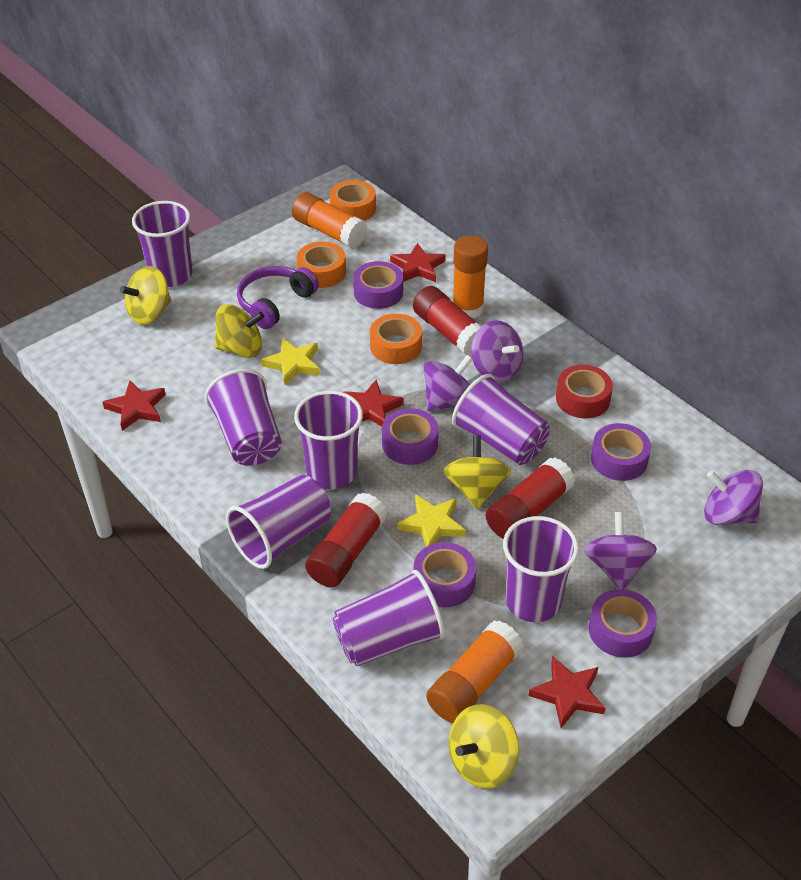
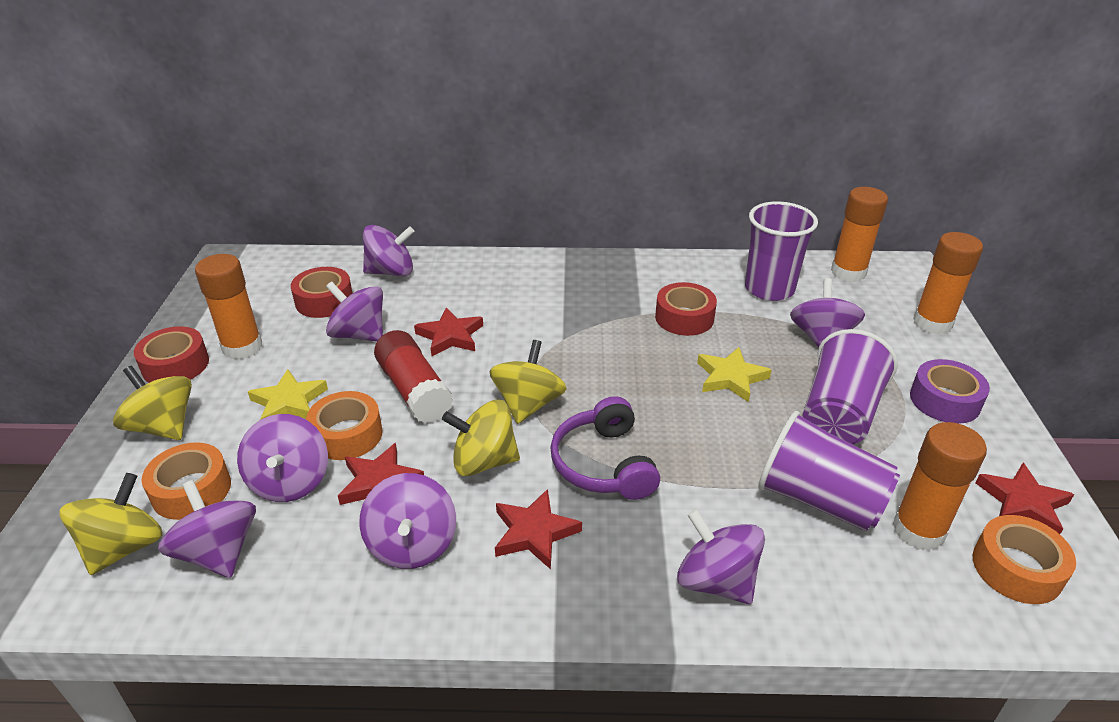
orange glue stick: [292,192,367,249] [426,620,524,723] [453,235,488,318] = 3 -> [195,254,262,360] [831,187,888,282] [893,422,987,551] [913,232,983,334] = 4
purple cup: [132,201,193,287] [205,369,282,465] [226,475,331,569] [294,391,363,489] [332,570,445,666] [452,374,550,465] [503,516,579,622] = 7 -> [745,201,818,301] [758,411,900,532] [803,329,897,445] = 3
purple spinning top: [423,355,473,411] [471,320,523,382] [584,512,657,589] [704,470,763,525] = 4 -> [158,480,256,578] [237,414,328,502] [326,281,383,342] [359,473,456,569] [363,225,414,277] [677,509,765,604] [790,278,865,347] = 7
purple tape: [353,261,403,309] [382,408,438,465] [414,542,476,607] [589,589,657,658] [591,423,651,481] = 5 -> [910,359,990,424] = 1
red glue stick: [305,492,387,588] [413,286,482,356] [486,457,575,539] = 3 -> [374,330,453,423] = 1
red tape: [556,365,613,418] = 1 -> [134,326,209,383] [291,267,353,318] [655,282,717,336] = 3

